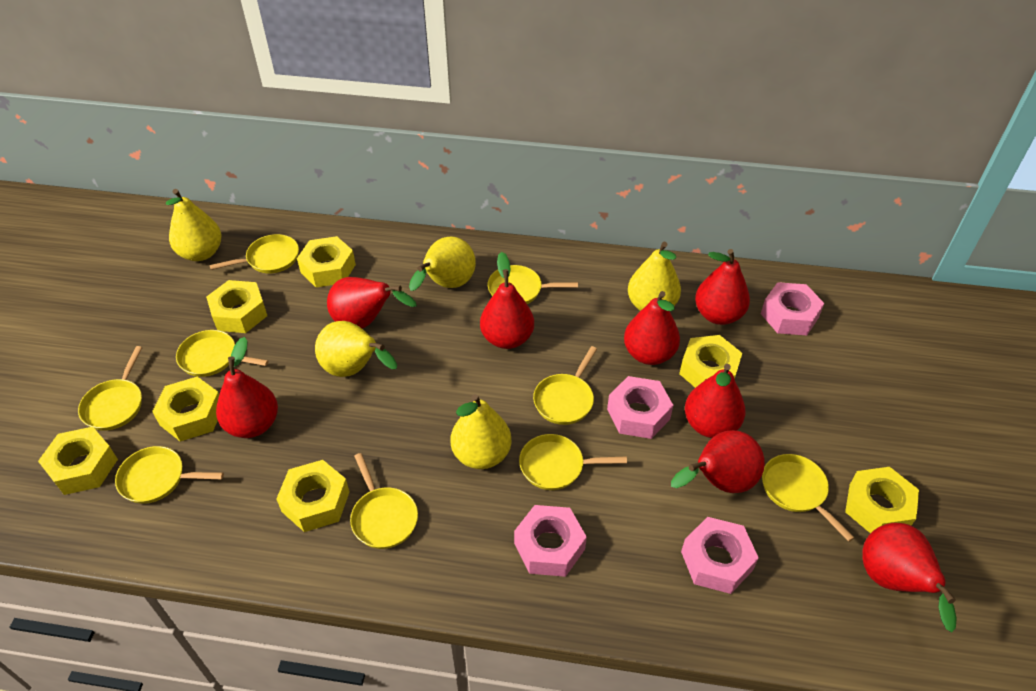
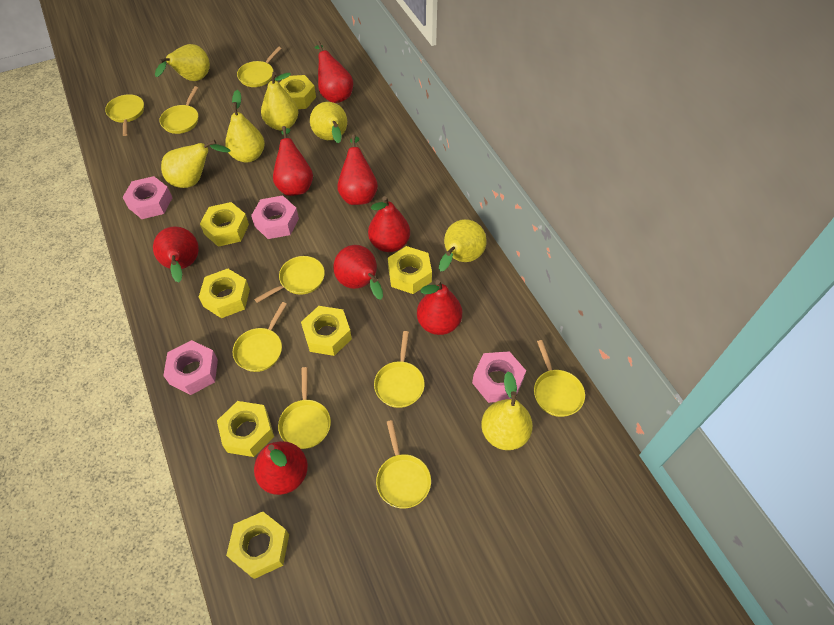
yellow pear: [166,189,221,261] [315,321,397,377] [409,237,476,291] [451,394,511,469] [628,242,681,311] = 5 -> [155,44,210,81] [161,140,231,188] [225,90,265,163] [261,72,299,130] [310,102,347,143] [439,219,487,272] [481,371,533,450] = 7

